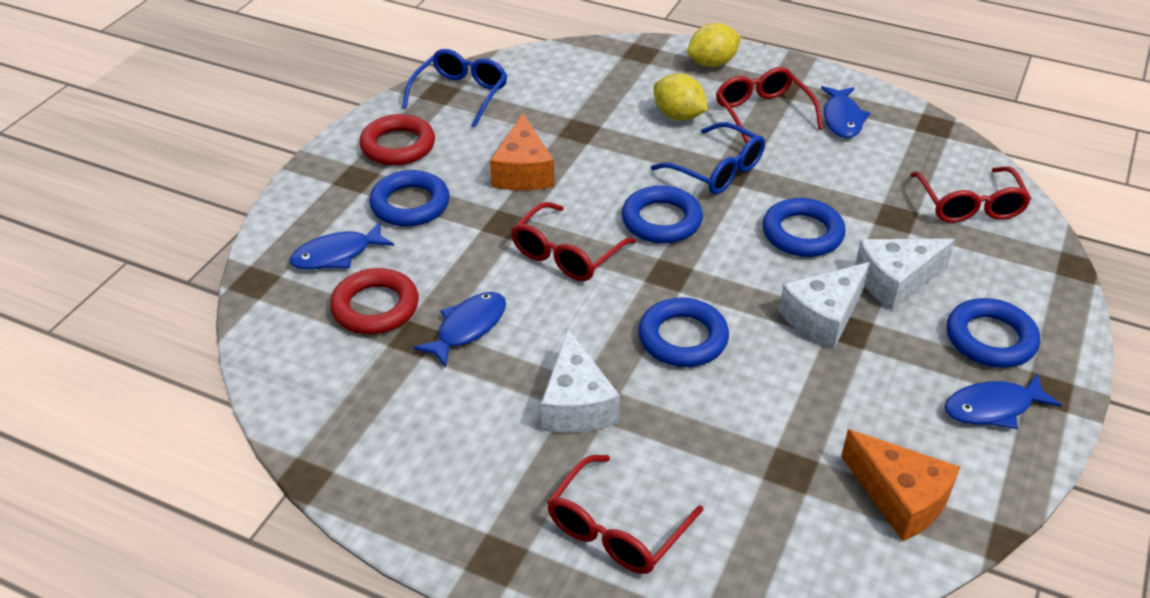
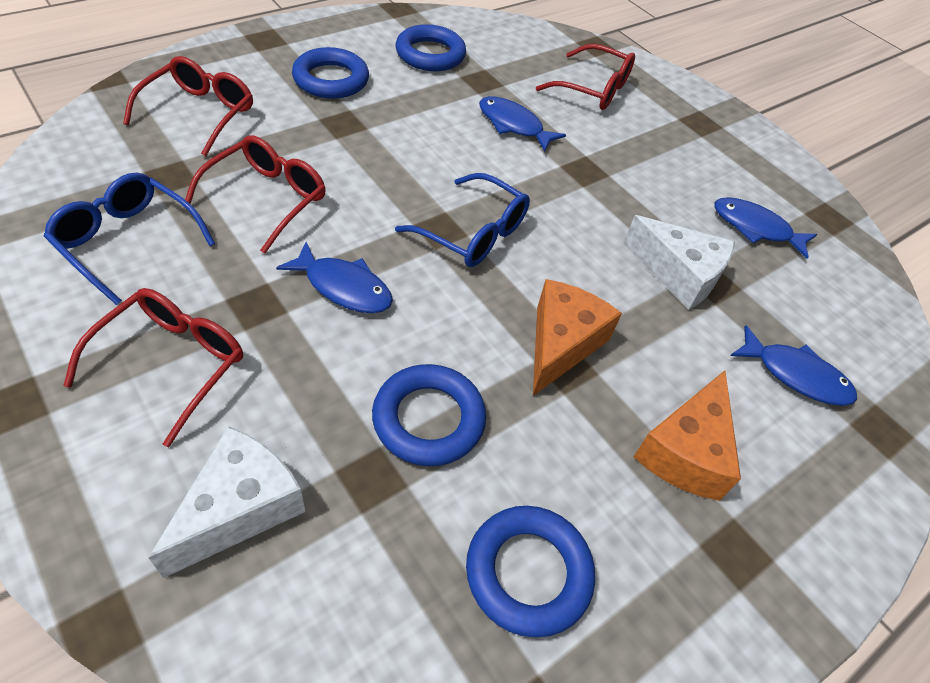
blue ring: [369,170,450,227] [622,185,703,244] [638,298,729,367] [763,198,846,257] [947,298,1040,368] = 5 -> [292,47,369,99] [372,364,486,466] [396,24,466,71] [466,506,595,638] = 4
red ring: [330,268,419,334] [359,114,435,166] = 2 -> none = 0
white cheese: [541,329,620,433] [779,262,870,350] [855,239,955,310] = 3 -> [148,426,305,578] [623,215,735,310] = 2
yellow lemon: [653,73,708,121] [687,23,741,67] = 2 -> none = 0

